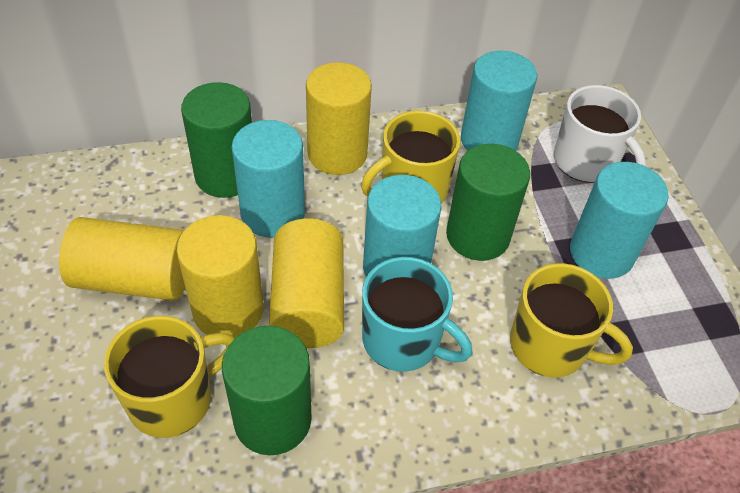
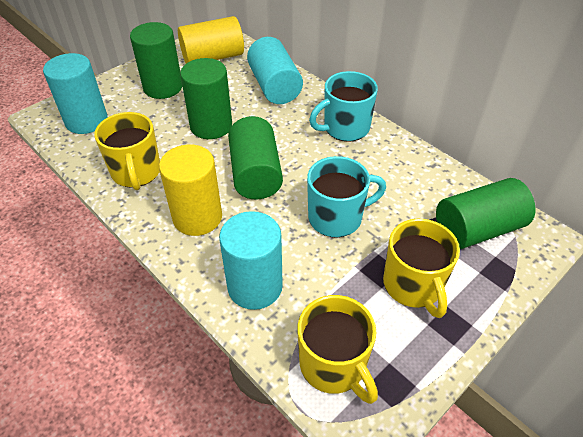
green cylinder: [181,82,252,198] [222,326,312,455] [446,144,530,261] = 3 -> [130,22,182,99] [180,58,232,139] [228,116,283,199] [436,178,535,249] = 4
turquoise cylinder: [232,120,305,238] [363,175,441,277] [461,51,537,151] [570,162,669,279] = 4 -> [43,53,108,134] [219,211,283,310] [247,37,303,104] = 3
turquoise mug: [362,257,473,372] = 1 -> [307,156,386,238] [309,71,378,142] = 2
white mug: [554,85,646,183] = 1 -> none = 0
yellow cylinder: [59,217,185,301] [177,215,264,338] [269,219,344,348] [306,62,372,175] = 4 -> [159,145,222,236] [178,16,244,63] = 2

